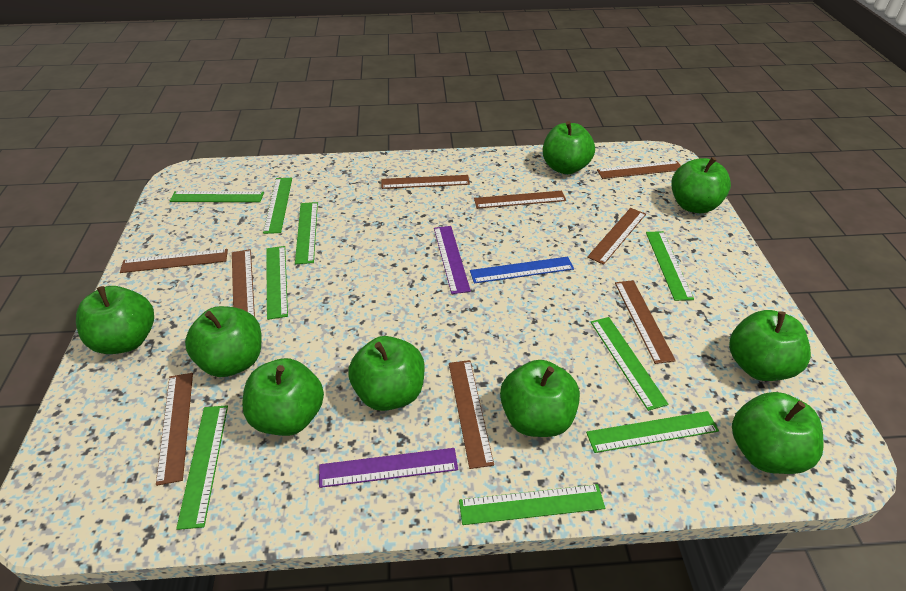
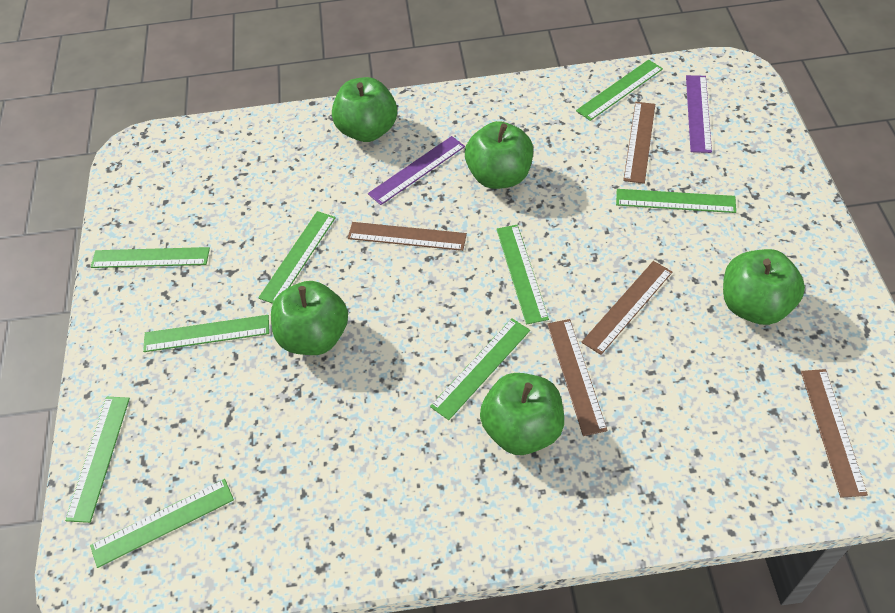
blue ruler: [470,257,574,284] = 1 -> none = 0
brown ruler: [120,249,228,273] [156,373,193,486] [232,249,255,317] [381,175,470,189] [449,360,494,469] [474,191,566,209] [587,208,646,265] [597,161,681,179] [615,280,676,364] = 9 -> [348,222,467,251] [547,319,608,436] [582,261,672,355] [623,102,655,184] [801,369,868,498] = 5
green apple: [76,286,154,354] [185,306,262,377] [242,358,324,436] [348,336,425,411] [500,360,580,437] [543,121,595,174] [671,157,731,213] [729,310,811,381] [732,392,823,474] = 9 -> [271,281,348,355] [332,77,397,142] [465,121,533,189] [480,373,564,455] [723,249,805,325] = 5

